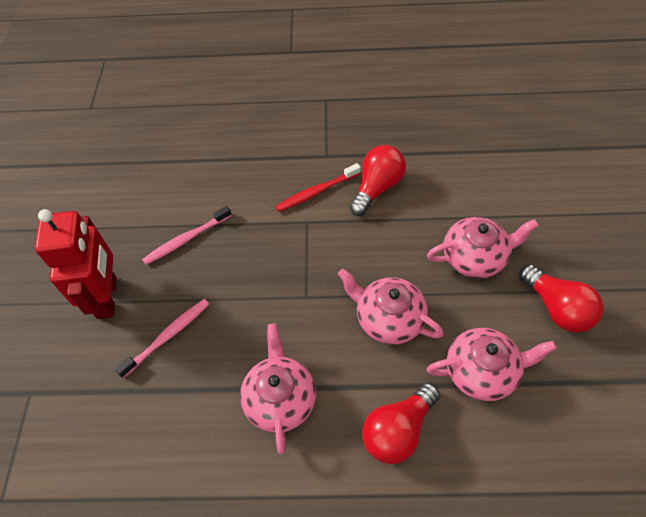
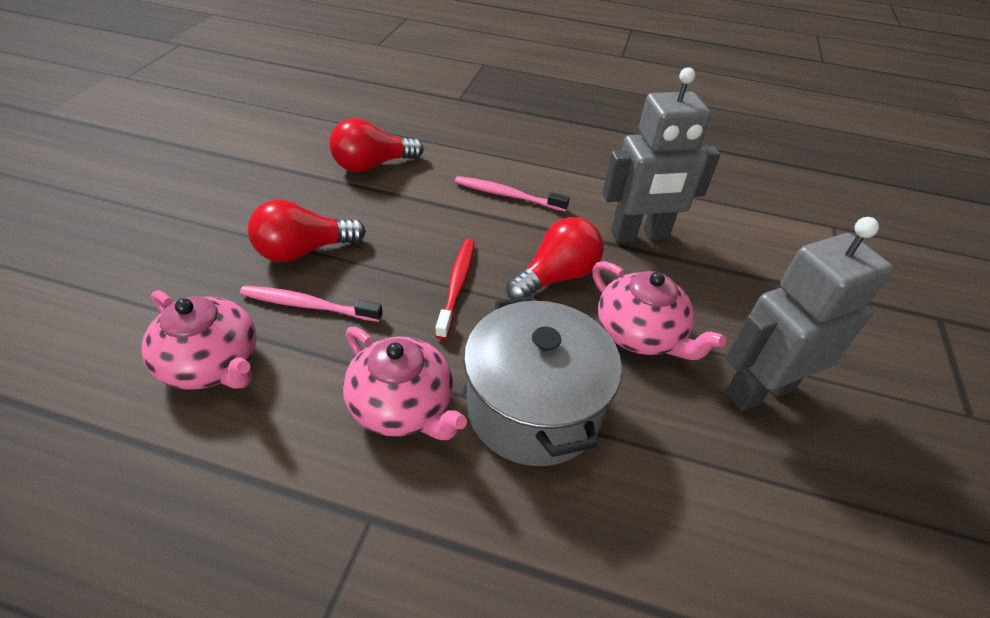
grey pot: none = 0 -> [463,296,622,466] = 1
grey robot: none = 0 -> [603,67,720,243] [726,217,893,411] = 2
pink teapot: [240,324,316,454] [338,269,444,345] [427,217,539,278] [427,328,557,401] = 4 -> [142,290,256,390] [343,327,467,440] [592,261,726,360] = 3
red robot: [35,209,117,319] = 1 -> none = 0

